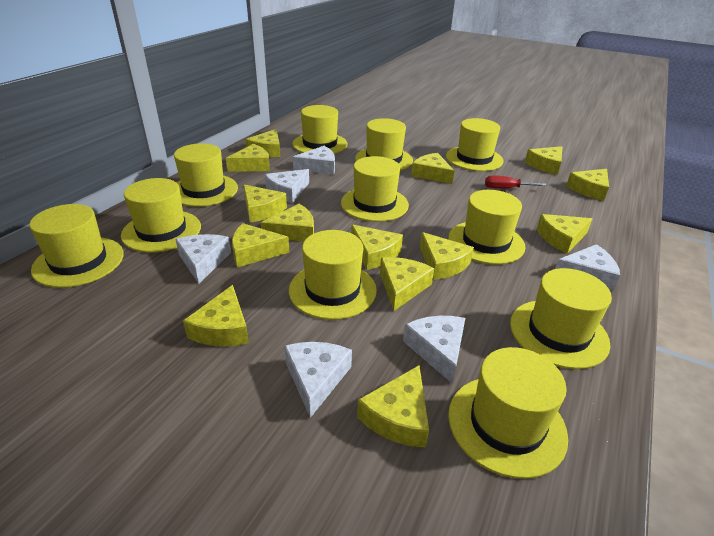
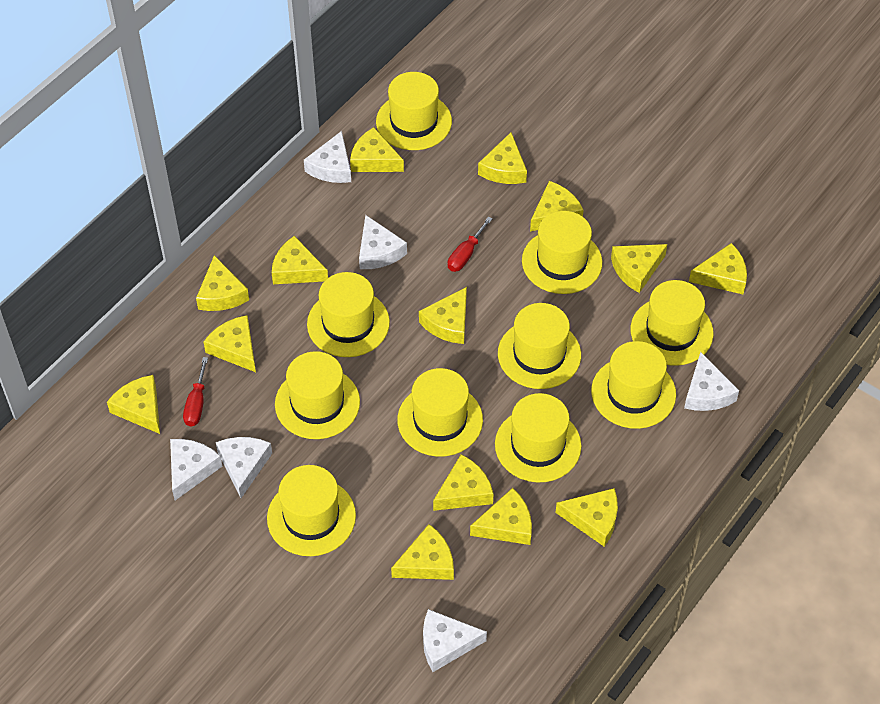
red screwdriver: [485,175,547,189] = 1 -> [183,357,208,427] [448,217,493,272] = 2
yellow hat: [29,204,124,288] [121,178,201,252] [174,143,238,207] [289,230,377,320] [292,105,348,154] [341,156,409,222] [355,118,413,171] [446,118,504,171] [448,190,525,264] [448,347,568,479] [510,268,612,369] = 11 -> [267,465,356,556] [275,351,360,439] [307,272,390,357] [376,72,452,150] [397,368,483,457] [495,393,582,483] [498,303,581,389] [522,211,602,294] [591,341,676,429] [631,280,714,366] = 10

